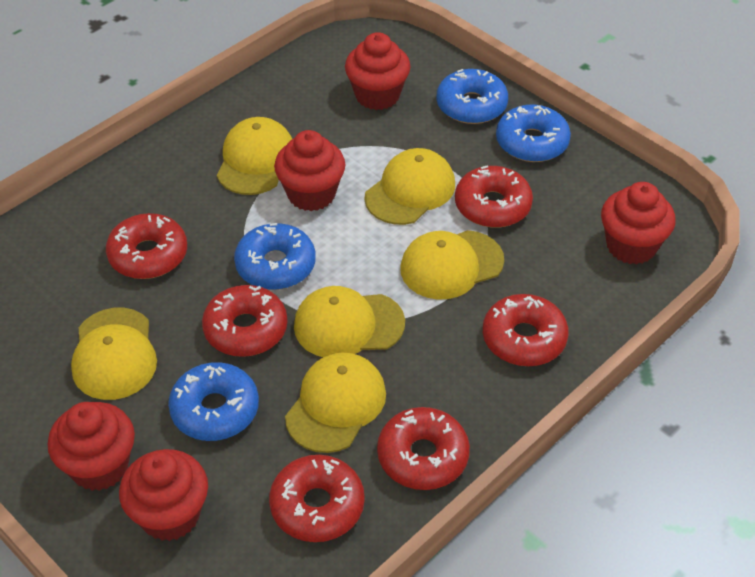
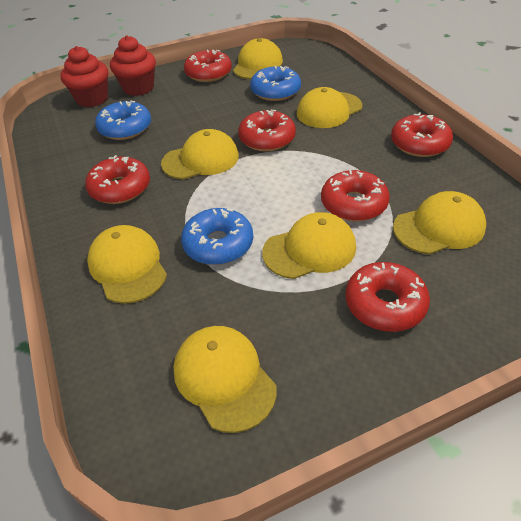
blue donut: [168,362,259,441] [234,223,316,290] [436,69,508,124] [496,105,571,162] = 4 -> [95,101,151,140] [181,208,253,265] [250,66,301,101] = 3
red cupcake: [48,402,135,491] [119,449,208,541] [274,130,345,211] [345,32,411,110] [601,182,676,265] = 5 -> [61,46,108,107] [110,35,156,96] = 2
yellow cap: [71,308,157,400] [217,117,292,195] [285,353,386,453] [294,286,405,357] [365,148,455,225] [400,230,504,299] = 6 -> [87,225,167,304] [161,129,239,179] [174,326,276,433] [233,38,283,79] [262,212,356,279] [297,87,363,128] [393,191,486,254] = 7

